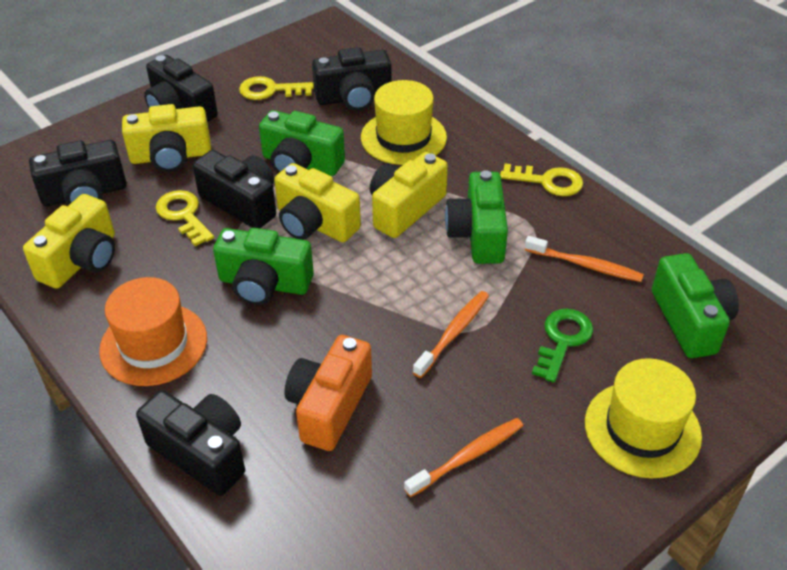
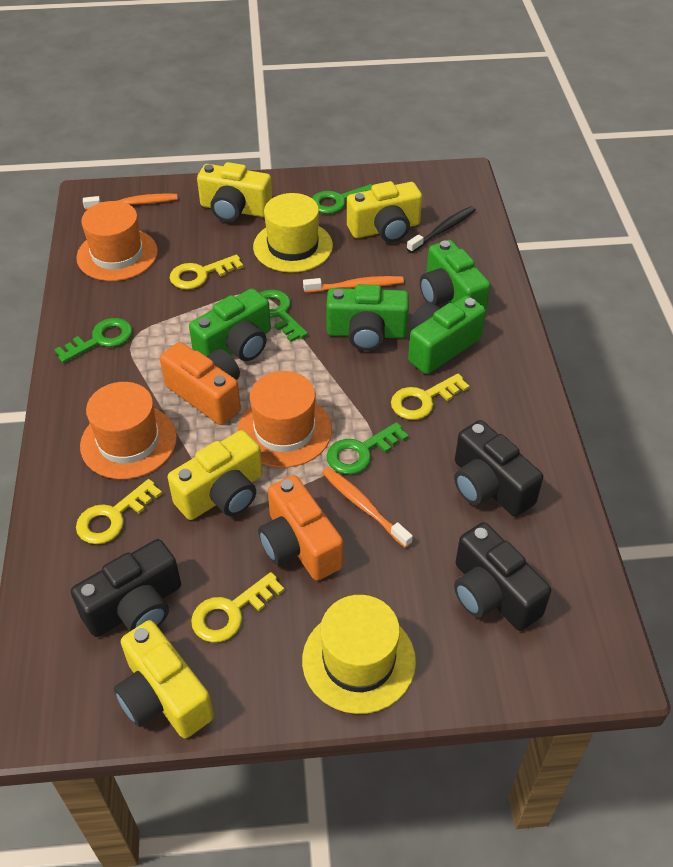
black camera: [29,140,127,206] [136,390,245,496] [144,55,218,122] [193,150,276,228] [312,47,392,111] = 5 -> [71,539,181,637] [454,420,543,517] [454,522,551,631] = 3
black toothbrush: none = 0 -> [407,206,476,253] = 1
green key: [532,309,593,383] = 1 -> [54,318,132,363] [260,290,308,342] [312,184,372,214] [326,422,408,474] = 4
orange camera: [284,335,372,451] = 1 -> [160,342,241,425] [258,475,343,581] = 2
orange hat: [99,277,207,386] = 1 -> [76,201,158,281] [80,382,177,479] [237,371,332,468] = 3
yellow key: [155,190,214,246] [239,76,314,100] [500,163,583,196] = 3 -> [76,479,162,544] [170,255,243,289] [191,572,285,642] [391,373,469,420] = 4

